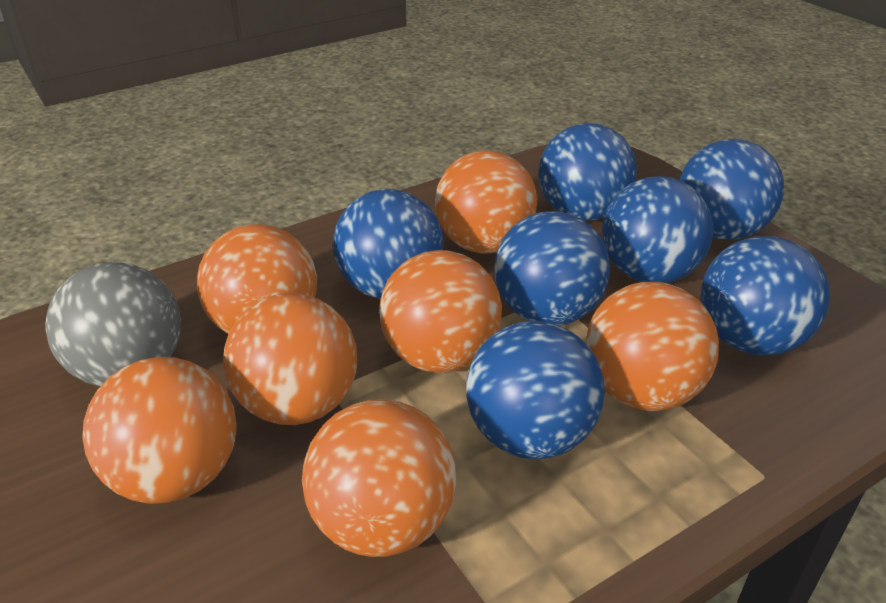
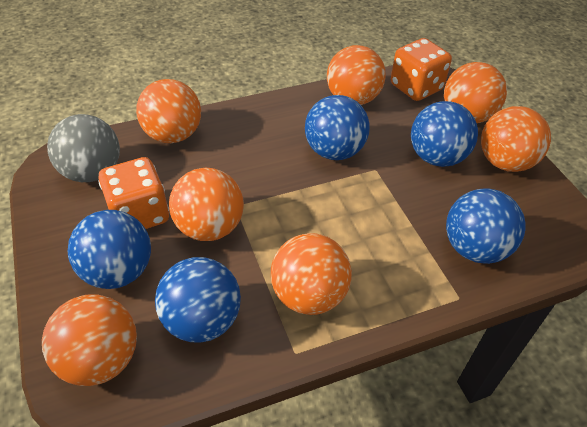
blue ball: [333,189,443,299] [466,321,605,459] [494,211,610,326] [538,123,637,221] [602,176,714,283] [680,139,784,240] [701,236,830,356] = 7 -> [68,210,151,289] [155,257,241,343] [305,95,370,160] [411,101,478,167] [446,188,526,264] = 5
orange dice: none = 0 -> [98,157,169,229] [391,38,452,101] = 2

